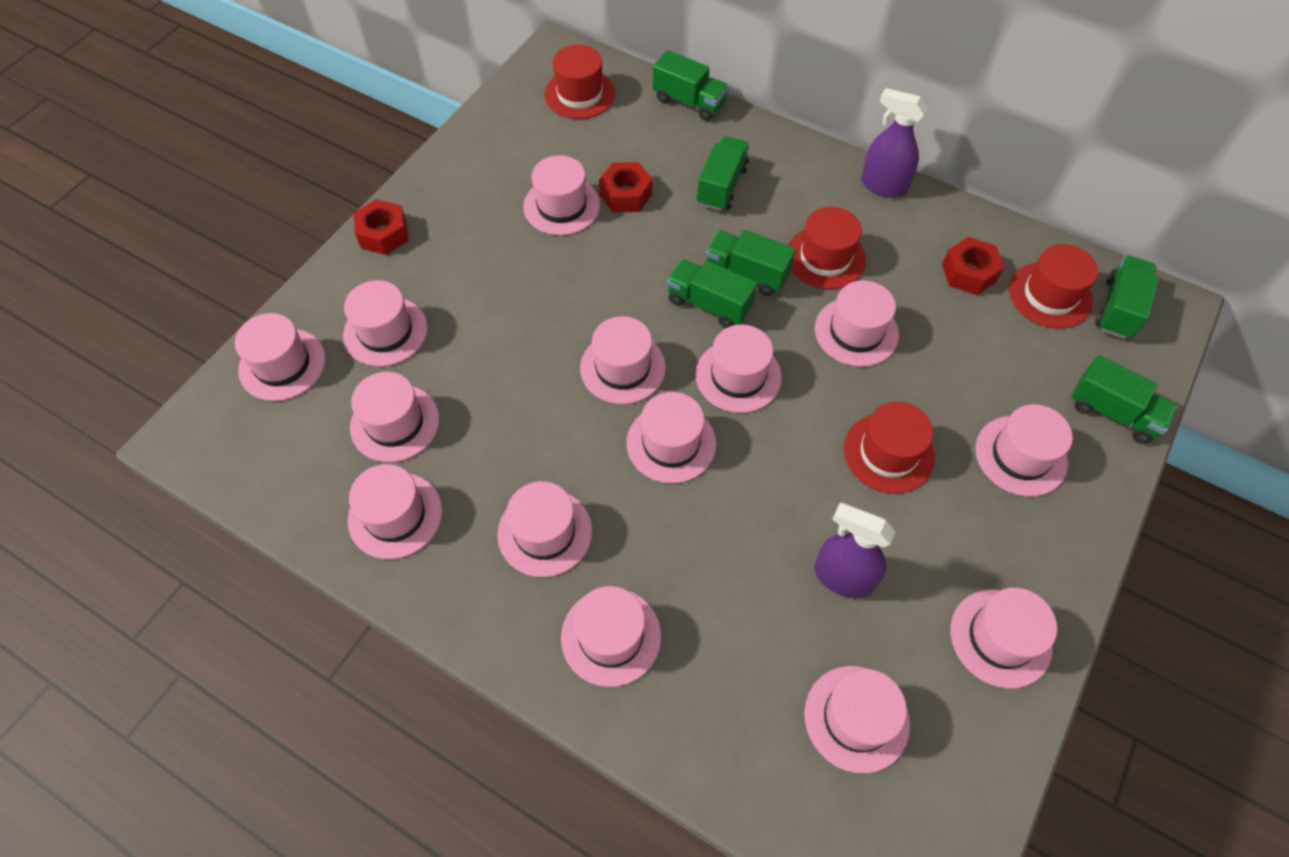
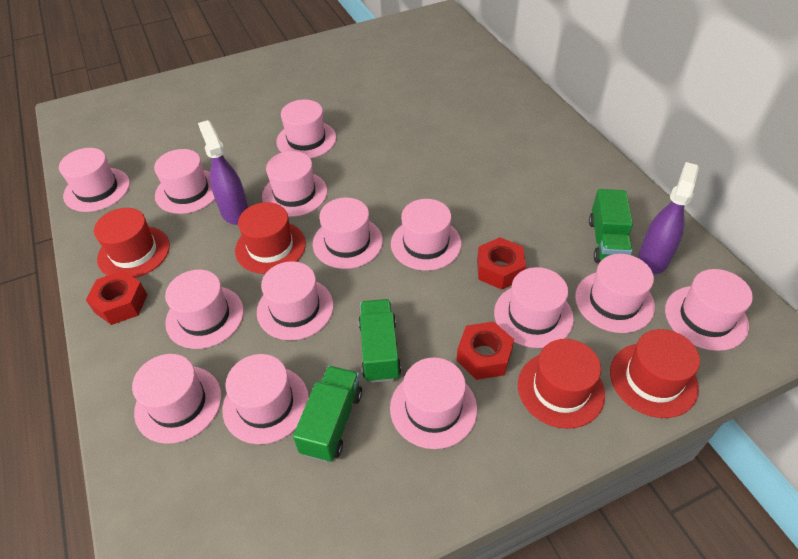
green truck: [653,50,729,121] [667,259,757,328] [697,136,749,211] [706,230,796,296] [1071,355,1178,444] [1095,255,1159,339] = 6 -> [293,366,362,462] [358,299,401,383] [589,189,633,263] = 3

